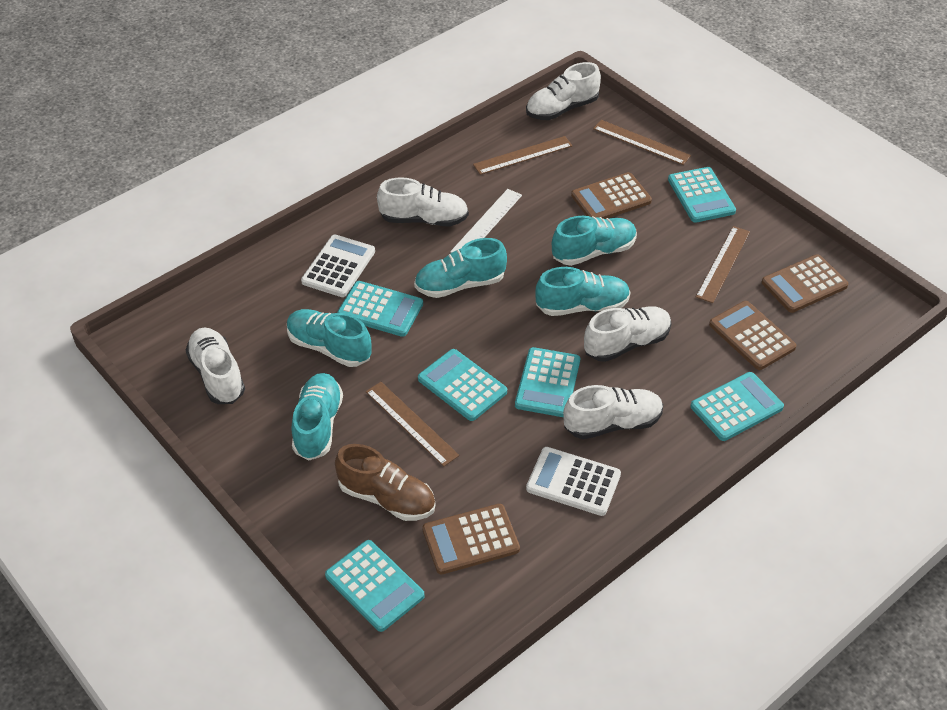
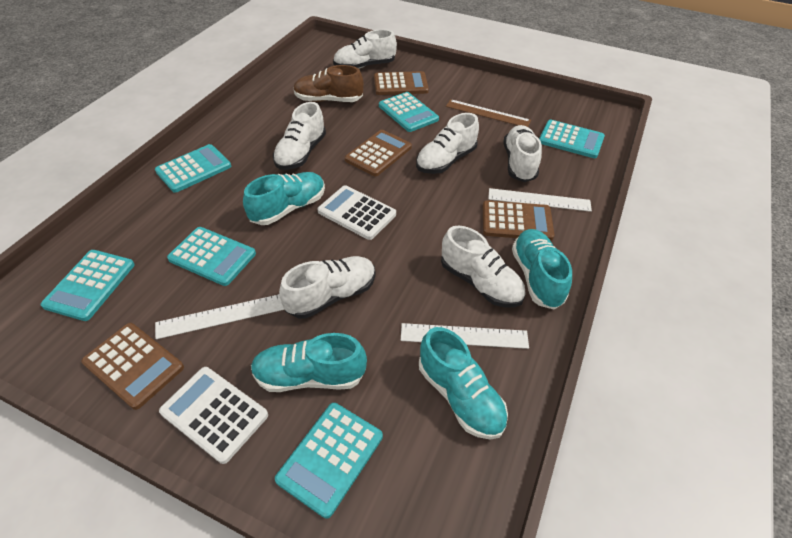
brown ruler: [366,382,459,466] [473,136,572,175] [593,120,691,165] [696,226,750,303] = 4 -> [446,99,531,127] = 1
turquoise shoe: [287,309,372,367] [291,373,343,460] [414,238,507,298] [535,267,631,316] [552,216,637,266] = 5 -> [243,172,325,225] [251,333,367,392] [419,327,508,440] [512,229,572,309] = 4
white ruler: [450,189,522,253] = 1 -> [155,294,284,339] [401,323,529,349] [488,188,592,212] = 3
white shoe: [186,327,245,404] [377,177,469,227] [526,62,601,120] [563,385,663,439] [584,306,672,362] = 5 -> [273,102,326,170] [279,256,376,319] [333,29,397,69] [416,113,479,174] [441,225,526,307] [504,125,542,182] = 6

